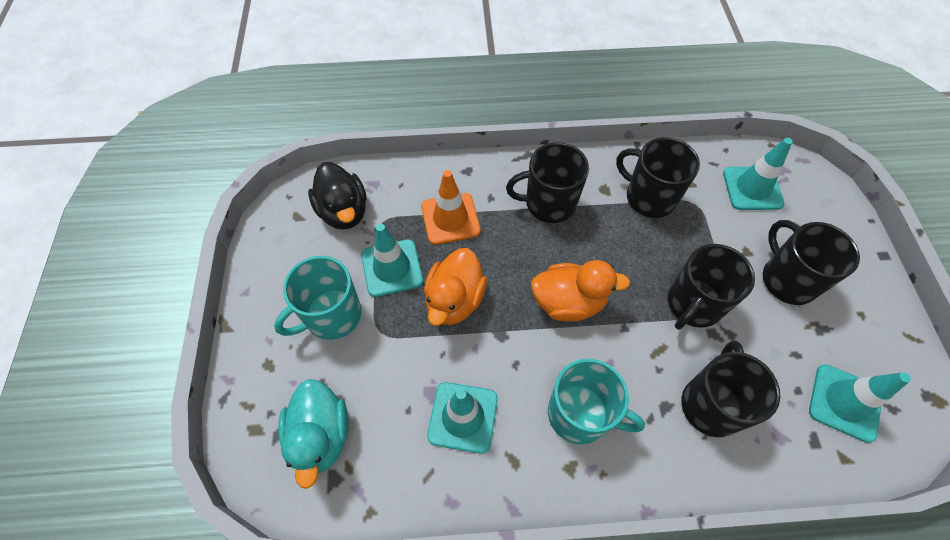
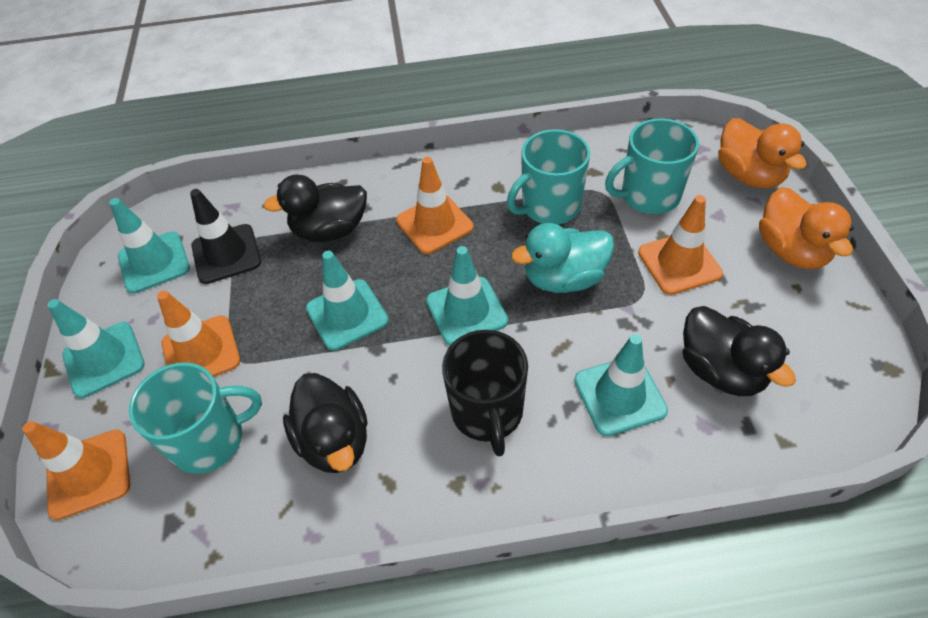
black duck: [308,162,367,230] = 1 -> [263,174,367,242] [283,373,367,473] [682,306,796,396] = 3
black mug: [506,142,589,223] [616,137,700,218] [668,244,755,330] [681,340,780,437] [763,220,860,305] = 5 -> [442,330,528,456] = 1
black traffic cone: none = 0 -> [190,189,261,284] = 1
orange traffic cone: [421,170,481,245] = 1 -> [22,421,130,520] [157,291,240,377] [396,157,474,254] [638,195,723,295] = 4
turquoise mug: [274,256,361,340] [548,359,645,445] = 2 -> [129,362,262,474] [507,129,590,225] [605,119,699,214] = 3
turquoise traffic cone: [361,223,423,297] [427,382,498,454] [723,138,793,210] [809,364,911,443] = 4 -> [47,299,145,398] [109,198,190,294] [306,251,389,351] [426,246,508,346] [574,334,668,436] = 5

